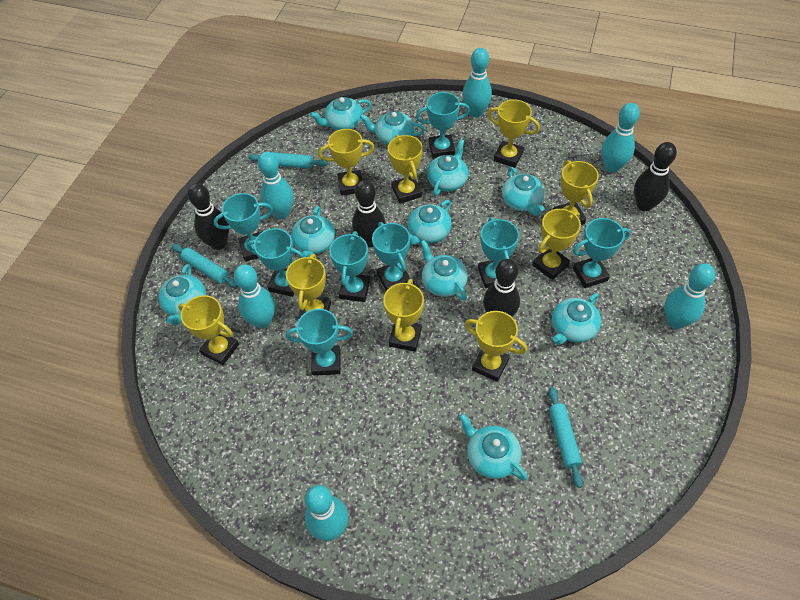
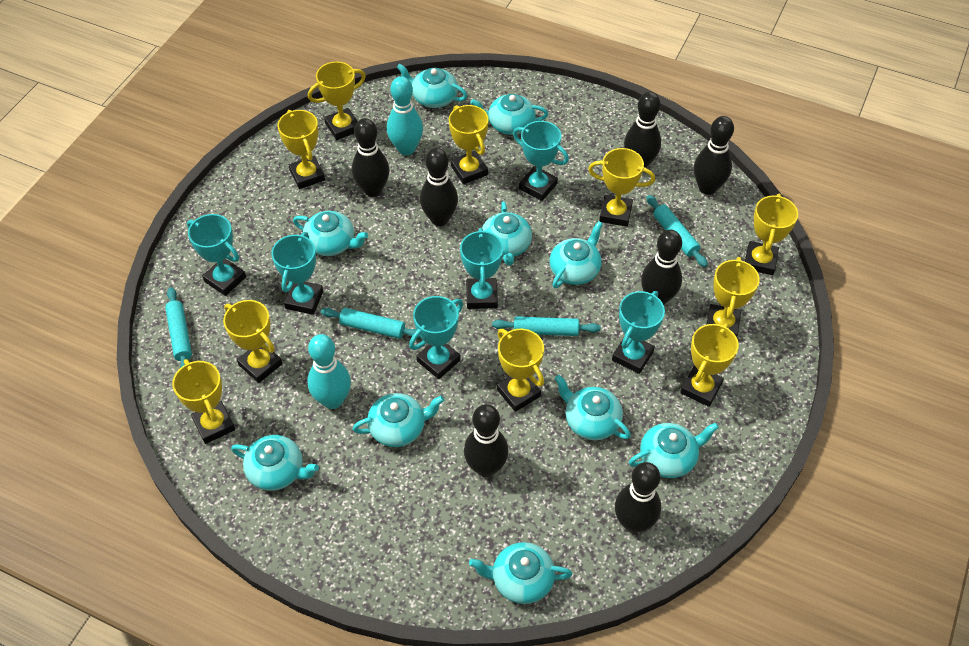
black bowling pin: [187,183,229,250] [352,180,386,247] [483,259,520,317] [634,142,677,211] = 4 -> [352,118,389,197] [420,148,458,226] [464,404,508,477] [615,462,661,533] [624,92,661,168] [641,230,682,305] [694,116,734,195] = 7
turquoise bowling pin: [234,264,275,328] [258,152,293,219] [305,485,348,541] [462,48,492,118] [601,103,640,173] [664,263,715,329] = 6 -> [307,334,351,409] [387,76,423,155] = 2
turquoise rolling pin: [171,244,238,288] [248,152,328,169] [548,387,583,488] = 3 -> [165,287,192,368] [321,308,421,339] [492,316,601,336] [646,195,708,267] = 4
turquoise trophy: [213,193,273,262] [247,228,305,297] [286,309,353,376] [329,231,370,302] [372,222,410,291] [416,92,470,159] [478,217,519,288] [573,218,631,288] = 8 -> [187,214,246,296] [271,232,323,315] [409,296,463,379] [460,228,504,309] [513,121,569,201] [612,291,665,374] = 6
yellow trophy: [178,295,239,365] [286,254,331,319] [318,129,374,196] [383,279,424,352] [388,135,423,203] [464,311,527,382] [488,99,540,168] [533,209,581,280] [553,160,599,225] = 9 -> [172,359,235,444] [223,300,282,383] [277,110,325,189] [308,62,366,140] [449,105,489,184] [497,329,544,412] [588,148,655,227] [680,323,739,407] [707,257,760,337] [745,194,798,275] = 10

